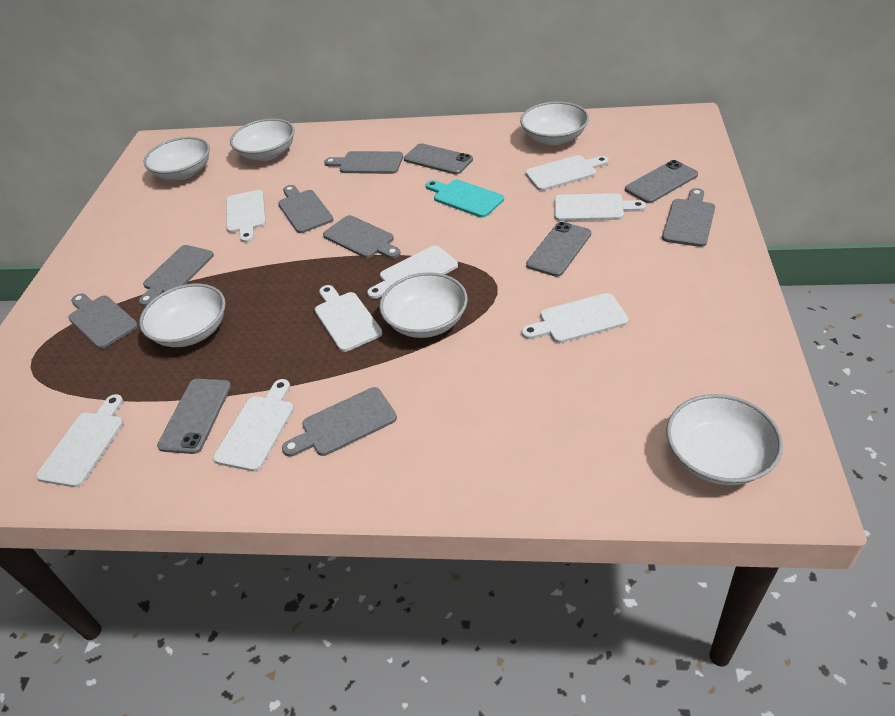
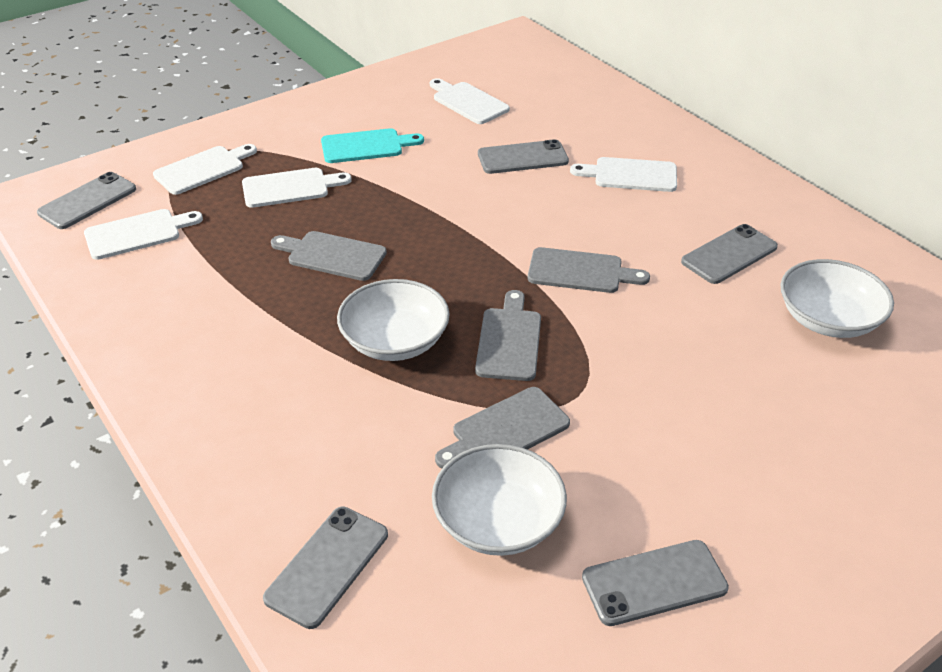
grey cutting board: [68,293,138,349] [139,245,214,306] [278,185,333,233] [282,387,397,457] [323,215,401,259] [324,151,403,174] [662,188,715,247] = 7 -> [271,231,387,281] [435,387,570,468] [475,290,541,381] [528,247,650,293] = 4
grey phone: [157,379,231,454] [404,143,473,174] [526,222,591,277] [625,160,698,203] = 4 -> [37,172,136,229] [263,506,388,629] [478,139,569,174] [582,540,729,626] [681,224,778,284] = 5
white bowl: [139,284,226,347] [143,137,210,180] [230,118,295,161] [380,272,468,338] [520,102,589,145] [666,394,783,485] = 6 -> [337,279,450,361] [432,444,567,556] [781,259,894,338] = 3
white cutting board: [36,394,124,487] [213,379,294,471] [226,190,266,242] [315,285,382,352] [367,245,458,299] [522,293,628,343] [525,155,609,191] [555,193,646,221] = 8 -> [84,209,203,260] [153,144,257,195] [242,168,352,208] [430,78,510,124] [570,157,677,192] = 5

